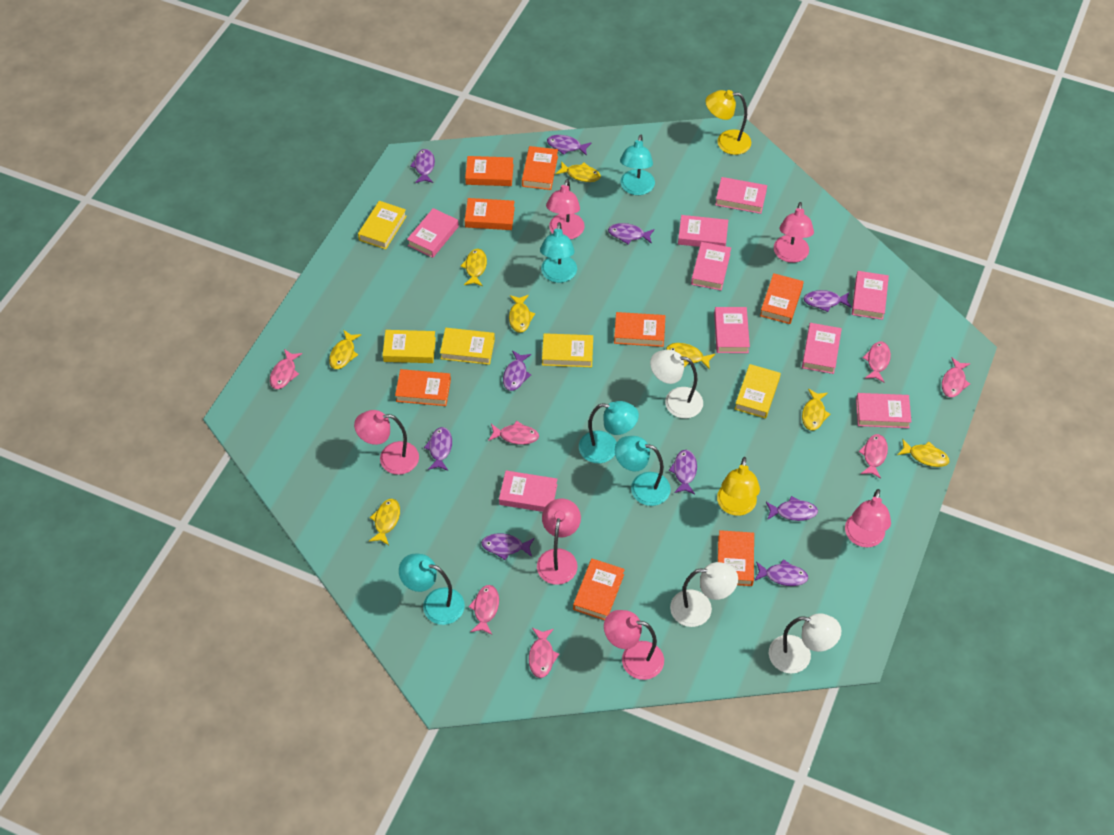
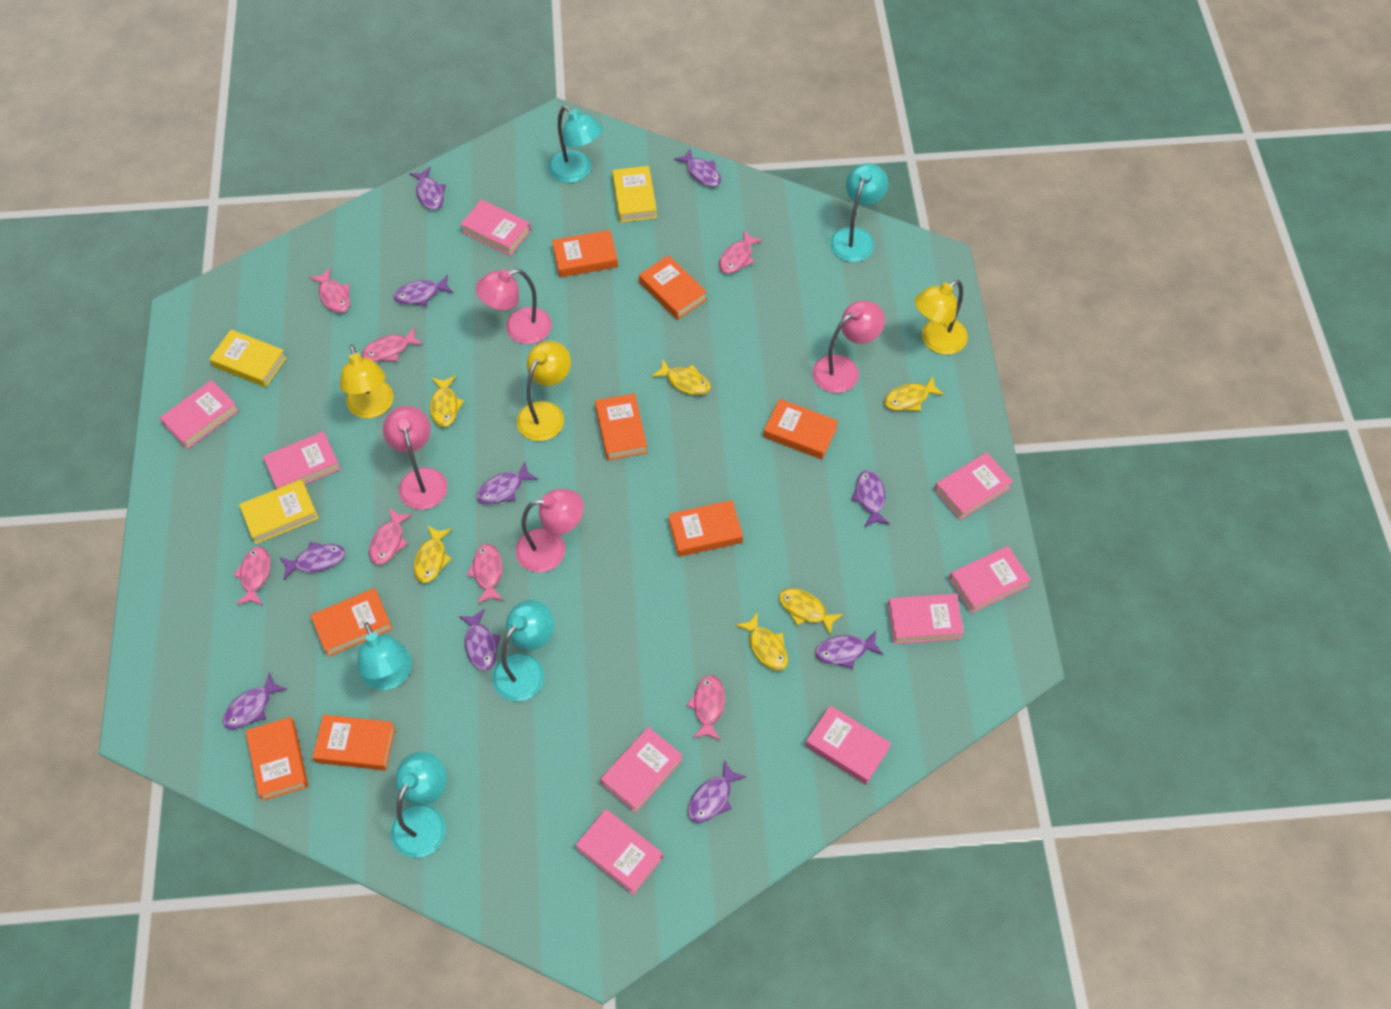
pink lamp: [354,410,419,475] [537,498,581,585] [546,179,585,239] [604,610,664,680] [774,202,814,263] [845,489,891,547] = 6 -> [383,406,448,510] [476,269,552,344] [516,489,584,572] [812,301,885,393] = 4
white lamp: [650,350,703,418] [670,562,738,627] [769,613,841,673] = 3 -> none = 0
yellow book: [358,201,407,249] [382,330,436,363] [440,328,495,365] [542,333,593,367] [735,364,781,419] = 5 -> [209,330,287,387] [239,479,319,544] [612,166,657,222] = 3
yellow fish: [329,330,361,369] [369,499,400,545] [461,249,487,286] [509,295,535,333] [556,161,601,182] [666,343,715,369] [802,389,830,431] [898,439,949,467] = 8 -> [414,525,452,583] [430,376,464,427] [651,360,711,395] [736,612,788,671] [779,588,844,634] [884,376,944,411] = 6
yellow lamp: [706,90,751,155] [717,457,760,516] = 2 -> [340,345,394,418] [517,341,571,441] [915,280,968,355] = 3

